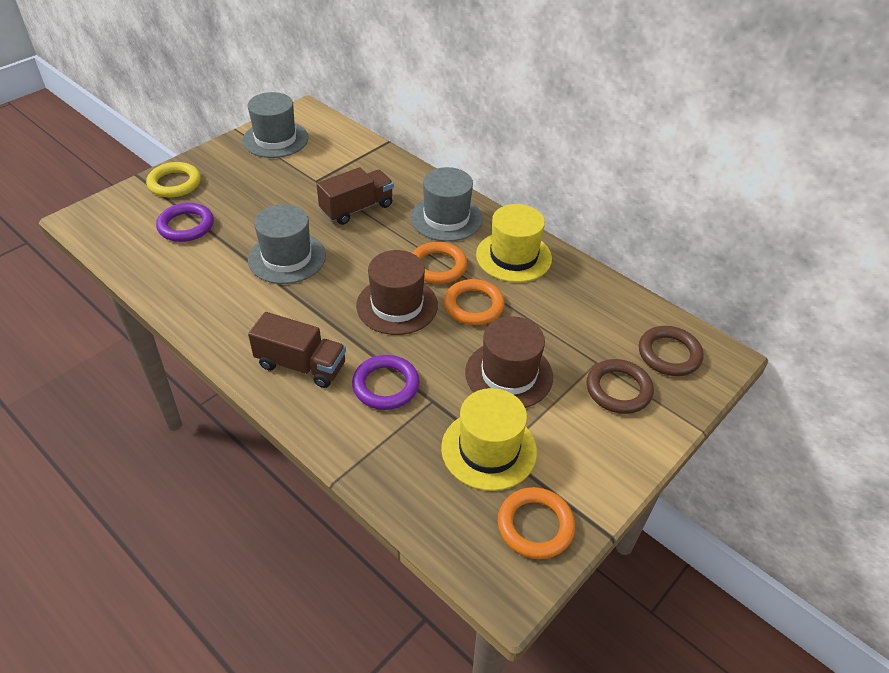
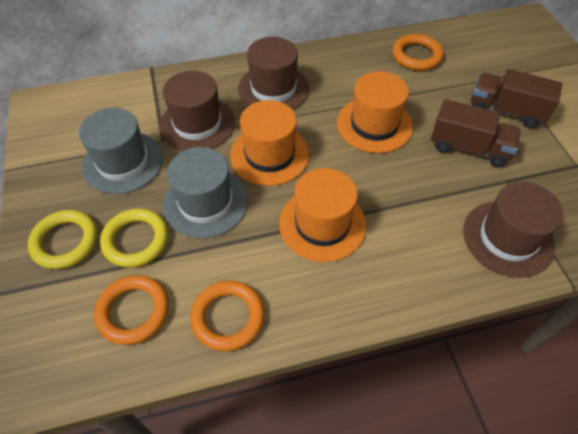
brown hat: [356,250,438,335] [465,316,553,408] = 2 -> [159,71,235,151] [238,37,309,110] [463,182,564,278] = 3
brown ring: [586,359,654,414] [639,326,704,376] = 2 -> none = 0
grey hat: [242,92,308,158] [248,204,326,284] [410,167,483,242] = 3 -> [79,108,163,194] [163,147,248,238] = 2
orange hat: none = 0 -> [230,100,309,186] [279,168,366,262] [337,71,413,153] = 3
purple ring: [156,203,214,242] [352,355,420,410] = 2 -> none = 0
yellow hat: [441,388,537,491] [476,204,552,282] = 2 -> none = 0
yellow ring: [146,162,201,197] = 1 -> [28,210,98,269] [100,208,168,268] = 2

